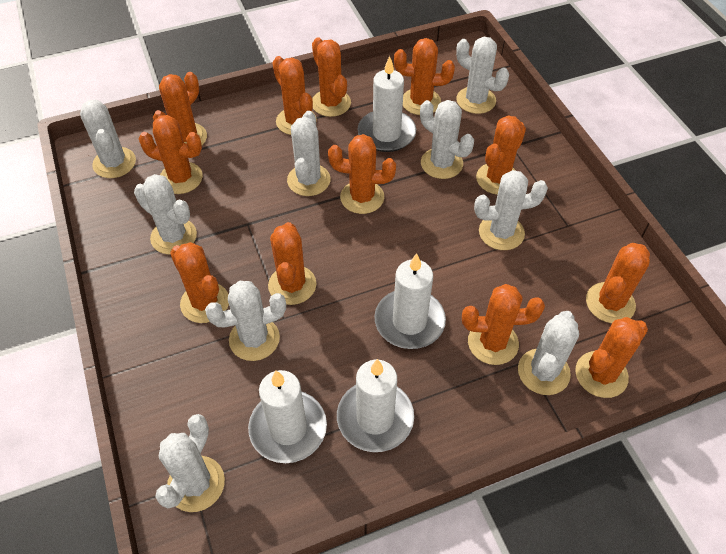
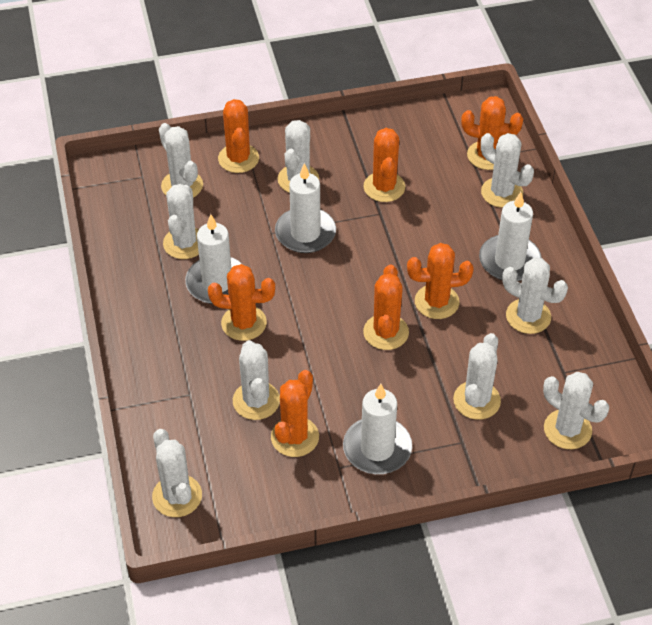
orange cactus: [139,115,203,194] [153,72,207,145] [170,242,229,323] [268,222,316,305] [272,56,317,135] [312,37,351,117] [328,134,396,214] [394,38,455,115] [462,284,545,365] [476,115,526,195] [575,317,648,398] [586,243,650,323] = 12 -> [208,264,275,341] [218,99,259,173] [271,370,319,457] [363,265,409,350] [364,128,405,202] [407,243,474,319] [461,96,523,170] = 7

